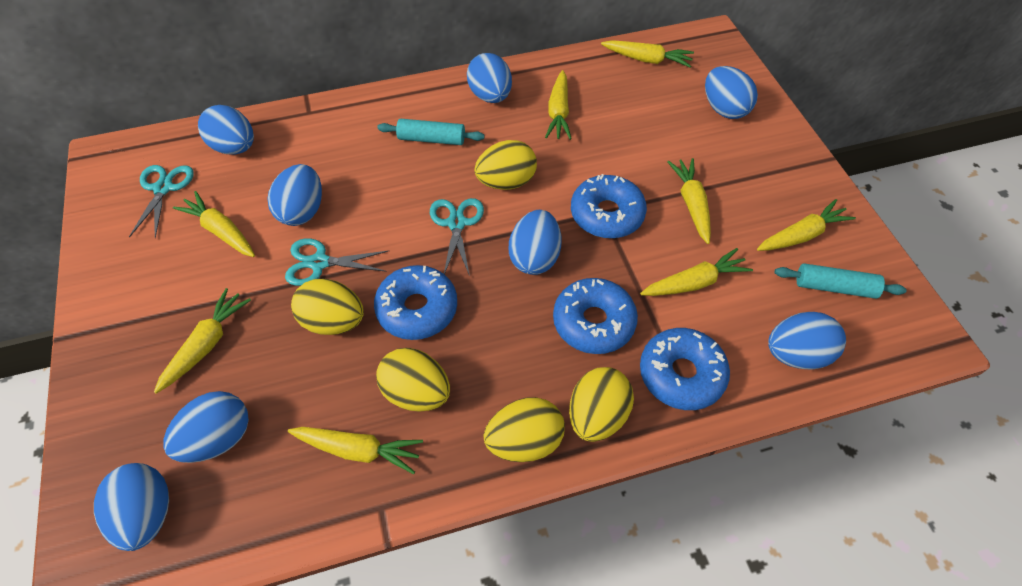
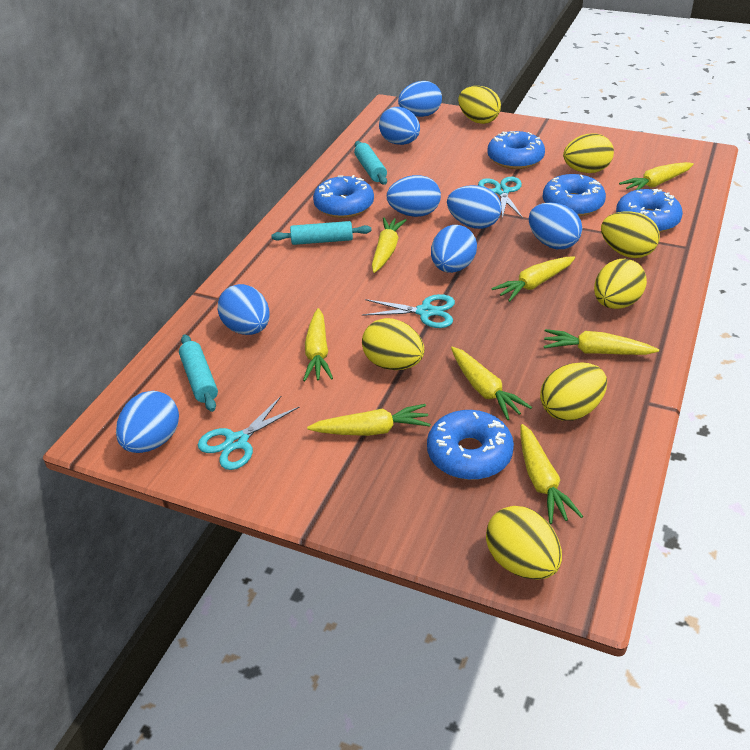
blue donut: [374,265,457,340] [553,278,638,354] [571,174,647,238] [640,328,730,410] = 4 -> [313,175,374,218] [427,410,514,480] [487,131,545,169] [542,174,606,216] [616,189,683,233] = 5
turquoise rolling pin: [377,119,485,145] [775,263,907,299] = 2 -> [179,334,218,412] [271,221,371,245] [354,141,387,185] = 3
yellow egg: [291,279,364,335] [376,348,450,412] [474,140,537,190] [483,397,565,462] [569,367,634,442] = 5 -> [362,318,424,370] [458,86,501,124] [486,506,562,580] [540,362,607,421] [563,133,614,173] [594,259,647,309] [601,211,660,258] = 7

